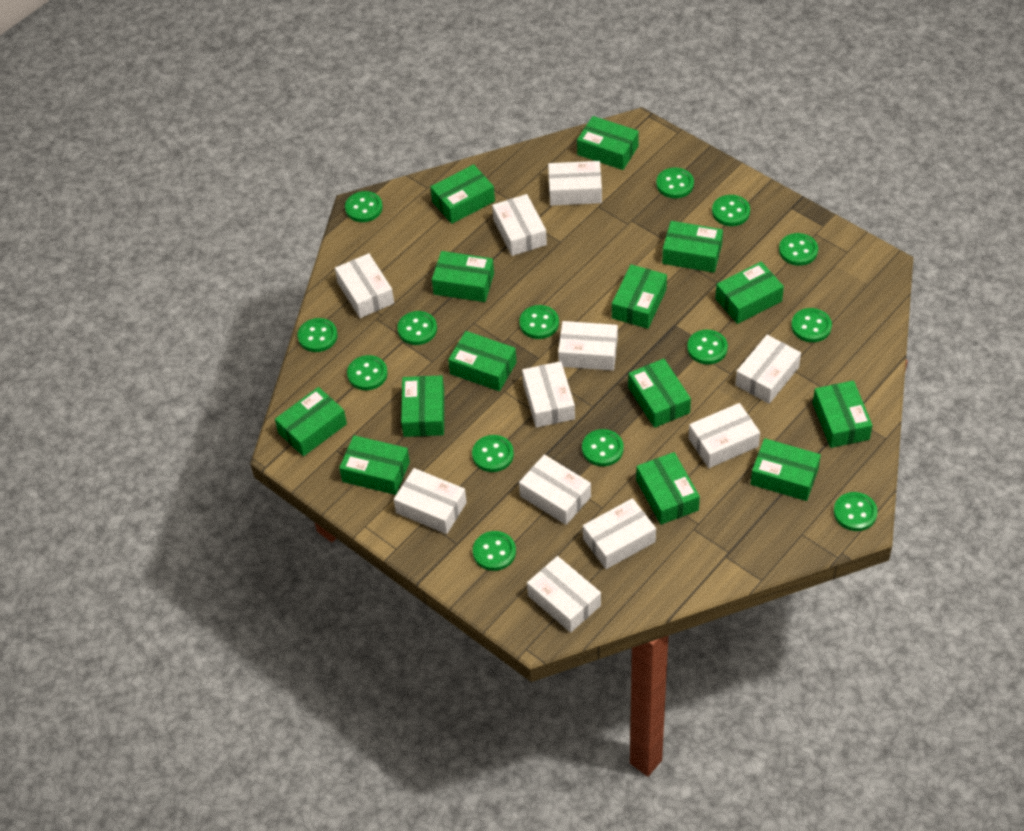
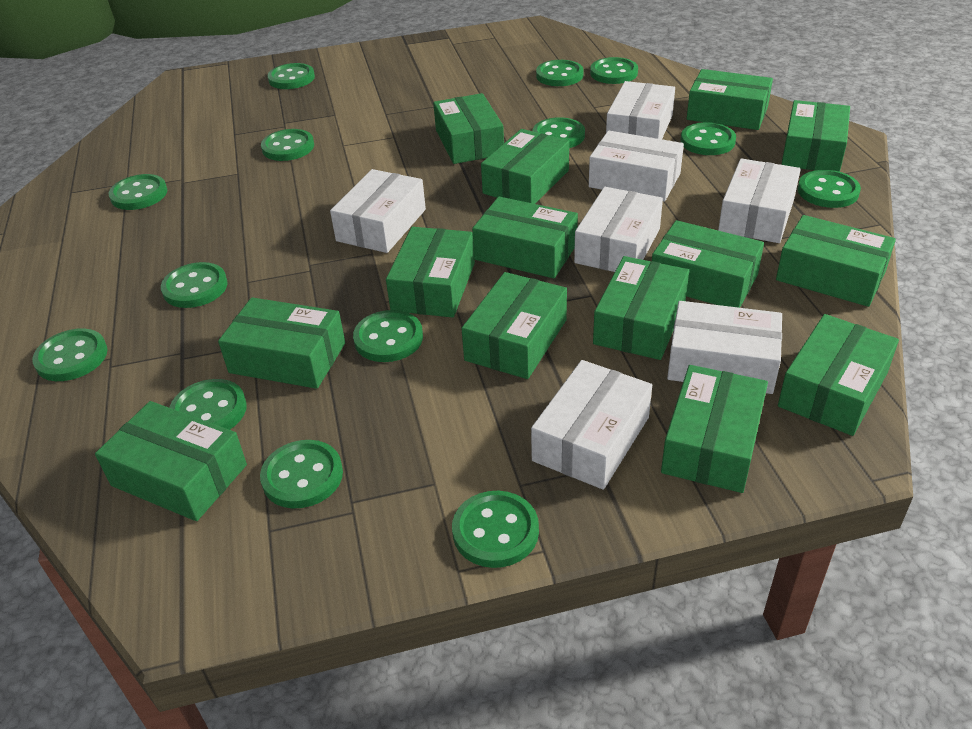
white box: [335,253,394,318] [394,468,467,534] [492,194,547,256] [519,455,591,525] [522,361,575,428] [527,556,601,633] [548,161,602,206] [558,321,618,371] [583,498,656,569] [689,403,760,468] [735,335,801,404] = 11 -> [330,169,426,253] [531,360,652,490] [574,187,663,272] [589,131,684,202] [606,81,675,139] [667,301,782,394] [718,158,801,243] = 7

